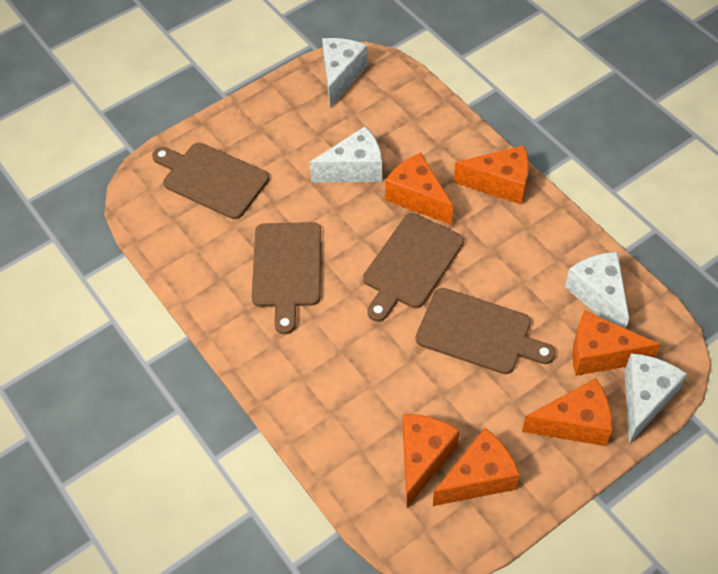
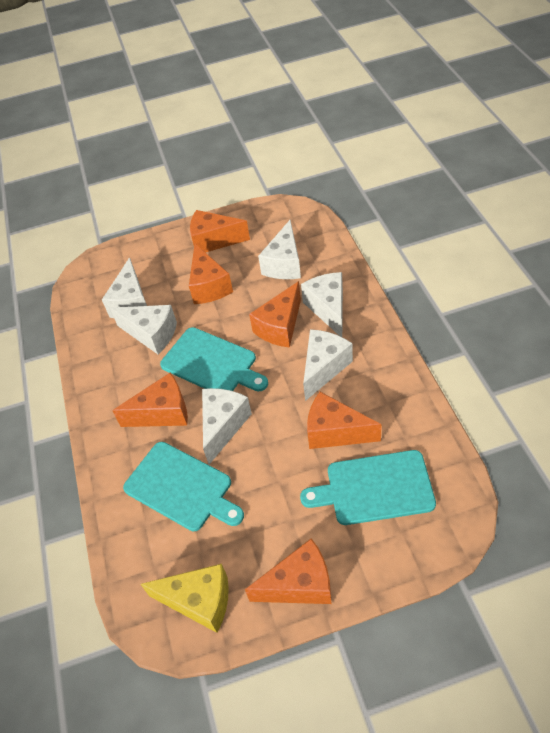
brown cutting board: [152,143,269,219] [252,222,321,334] [363,213,464,322] [416,288,556,374] = 4 -> none = 0
turquoise cutting board: none = 0 -> [123,442,244,531] [160,327,268,391] [300,450,436,525] = 3
white cheese: [309,126,382,182] [322,38,368,108] [565,252,629,329] [625,353,687,444] = 4 -> [102,257,147,318] [110,305,177,354] [202,388,252,465] [258,220,301,279] [301,272,343,337] [303,329,353,401] = 6
yellow cheese: none = 0 -> [140,564,229,633] = 1

